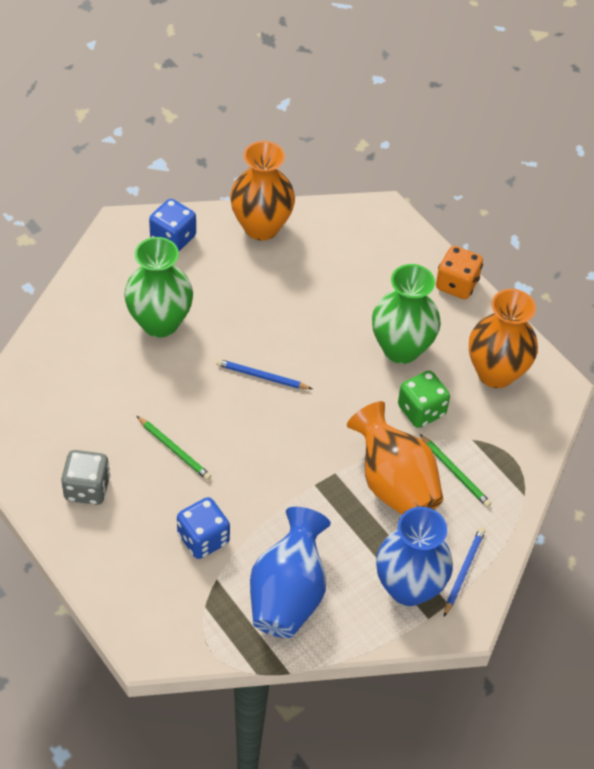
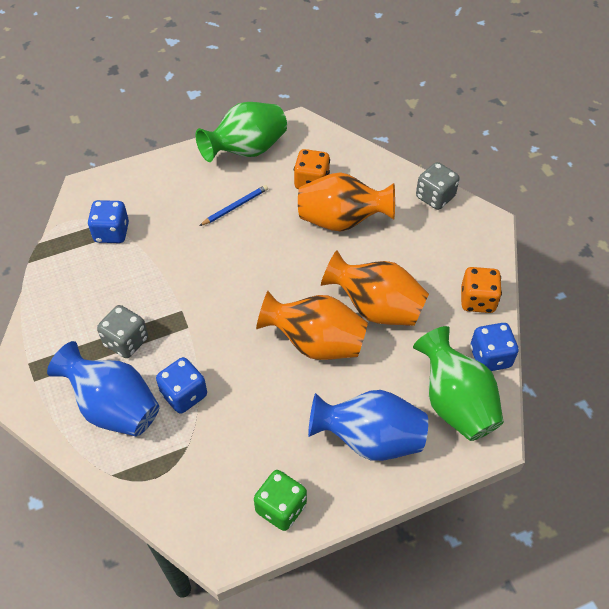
blue dice: [149,199,196,251] [177,497,230,559] = 2 -> [87,200,129,243] [156,357,207,414] [470,323,519,371] = 3
blue pencil: [216,359,312,389] [444,527,485,617] = 2 -> [199,185,268,226] = 1
green pencil: [137,416,211,480] [420,434,491,507] = 2 -> none = 0
grey dice: [61,450,110,505] = 1 -> [97,305,148,358] [416,162,459,210] = 2
orange dice: [436,246,483,299] = 1 -> [294,149,330,189] [461,267,502,313] = 2

